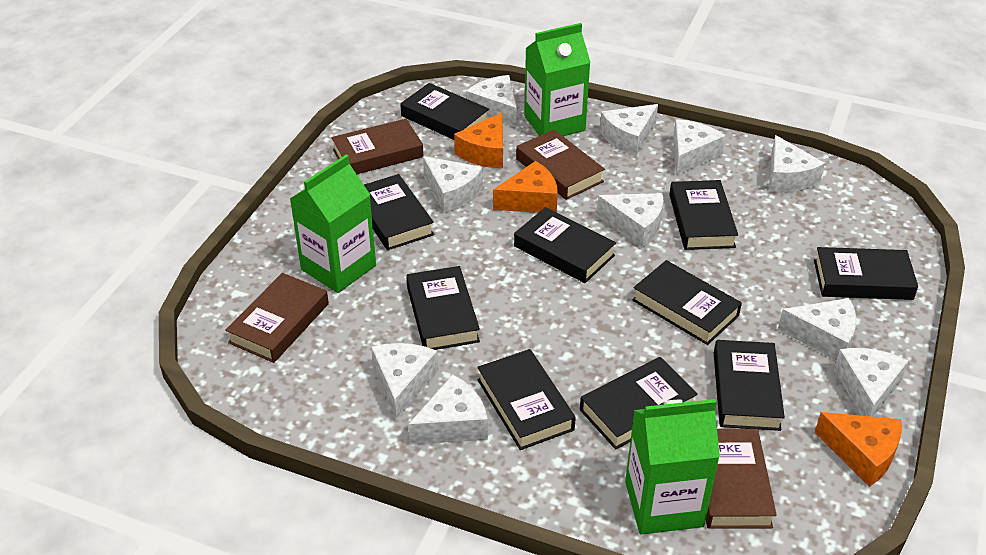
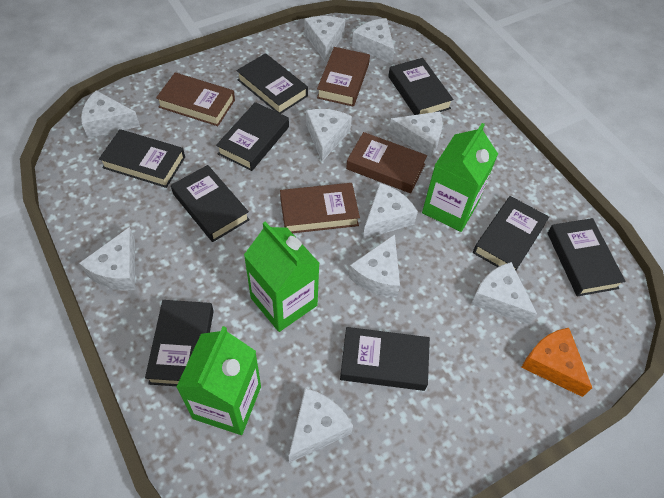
black book: [364,174,434,250] [400,83,489,140] [406,266,480,350] [477,349,576,450] [514,207,616,283] [580,357,698,450] [632,260,742,345] [669,180,738,250] [714,340,785,431] [814,247,918,300] = 10 -> [99,129,185,188] [145,300,214,386] [171,165,250,242] [216,102,289,171] [236,53,308,114] [340,327,430,391] [388,58,453,115] [473,196,549,270] [547,218,626,296] = 9
orange cheese: [454,112,503,168] [493,161,558,213] [815,412,902,487] = 3 -> [521,328,592,397] = 1

